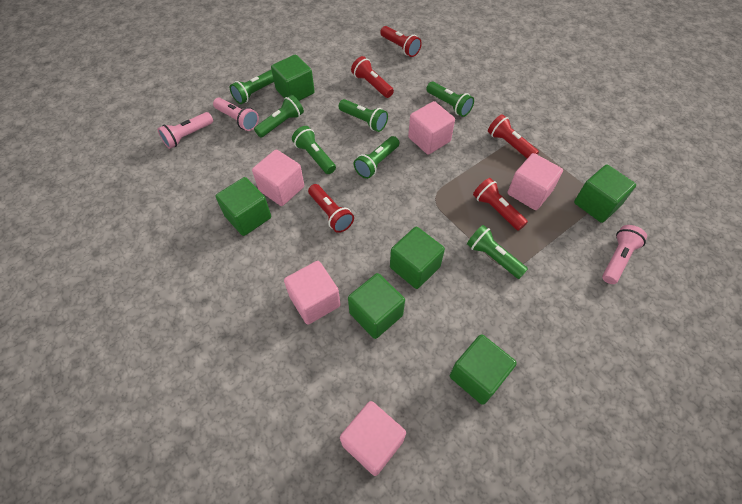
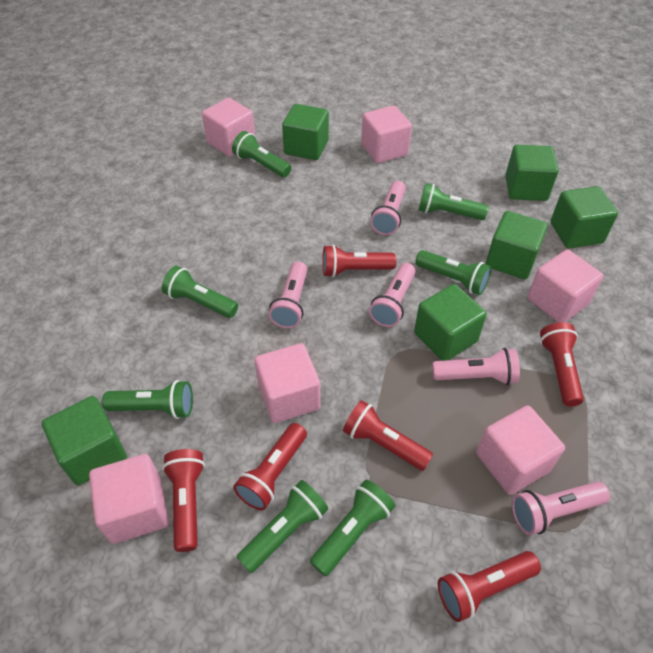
pink cube: [252,149,304,206] [284,261,341,325] [340,401,406,476] [408,101,455,155] [508,153,563,210] = 5 -> [89,454,169,544] [202,98,255,157] [255,343,320,423] [361,105,412,163] [476,405,565,495] [527,250,603,322] = 6
pink flashlight: [157,112,213,149] [213,98,259,131] [602,225,647,284] = 3 -> [269,261,308,328] [369,263,416,327] [370,181,406,235] [432,348,520,385] [511,481,610,535] = 5
red flashlight: [308,184,354,233] [351,56,394,98] [380,26,422,57] [473,178,528,231] [488,114,539,158] = 5 -> [162,449,205,552] [233,423,307,510] [322,245,396,277] [343,400,433,471] [438,551,541,622] [540,322,584,406] = 6

